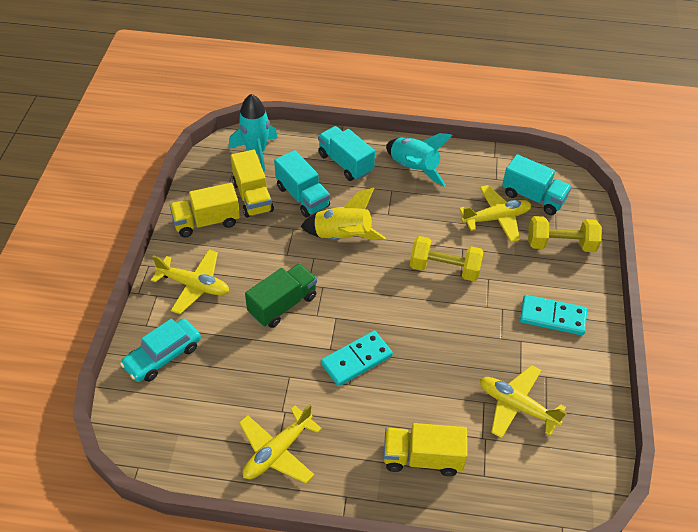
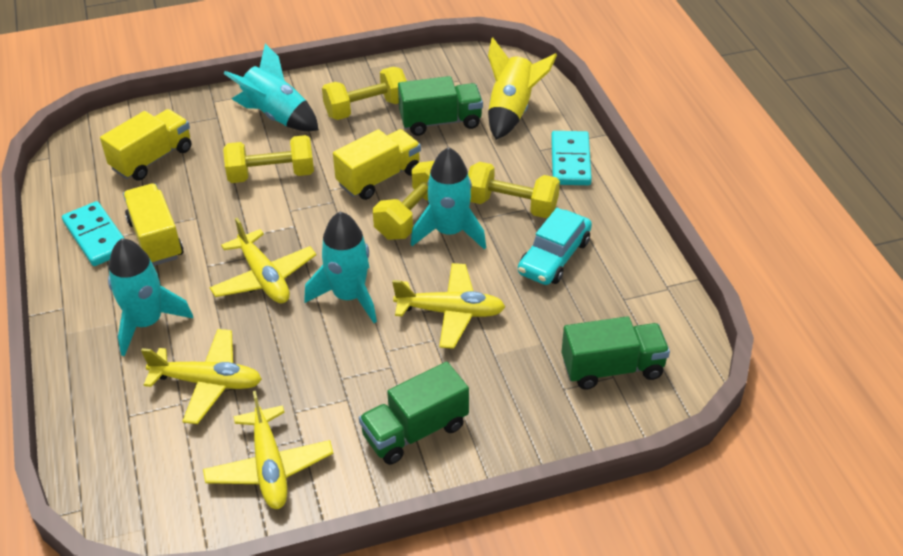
green truck: [245,263,317,328] = 1 -> [359,362,469,465] [398,76,483,136] [561,316,670,389] = 3
turquoise rocket: [229,94,278,172] [386,133,453,187] = 2 -> [108,238,193,356] [224,43,319,131] [304,211,377,323] [411,147,486,249] = 4
turquoise truck: [274,150,330,217] [318,126,375,181] [502,154,572,215] = 3 -> none = 0
yellow dumbbell: [410,236,484,281] [528,216,602,252] = 2 -> [223,135,314,183] [322,67,407,120] [373,161,435,240] [468,162,560,218] = 4

